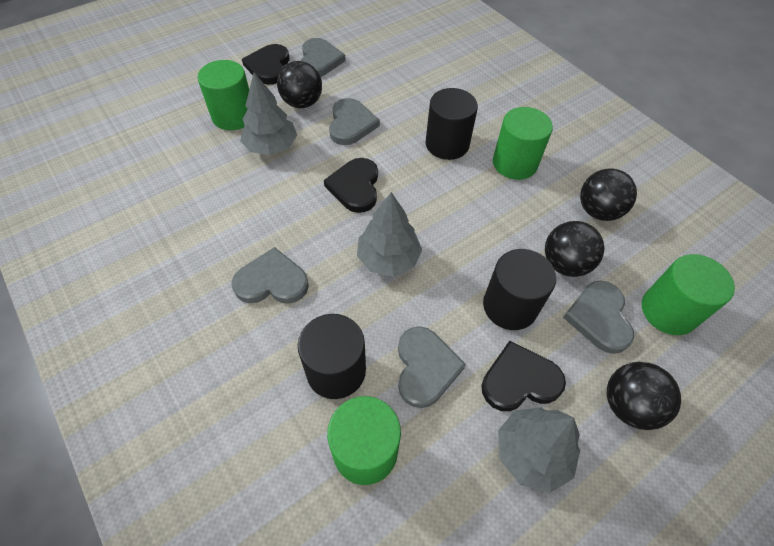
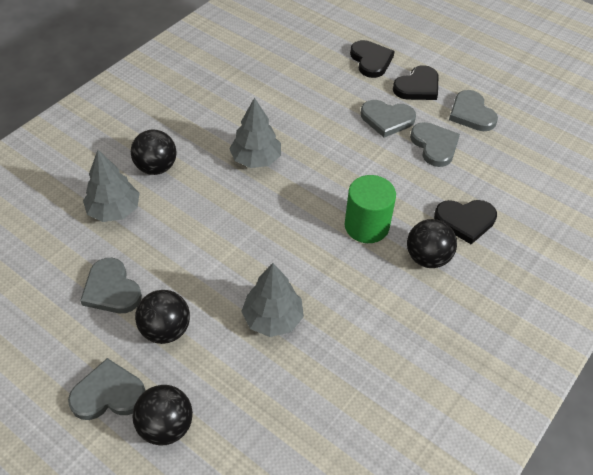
black cylinder: [298,314,366,399] [425,88,478,160] [483,249,556,330] = 3 -> none = 0
green cylinder: [198,60,249,130] [327,396,401,485] [493,107,553,180] [642,254,735,335] = 4 -> [345,175,396,243] = 1

